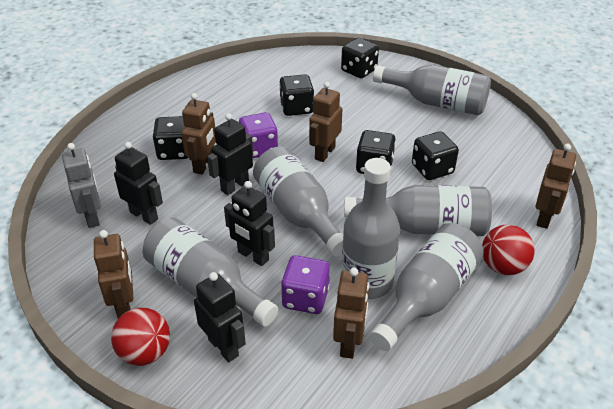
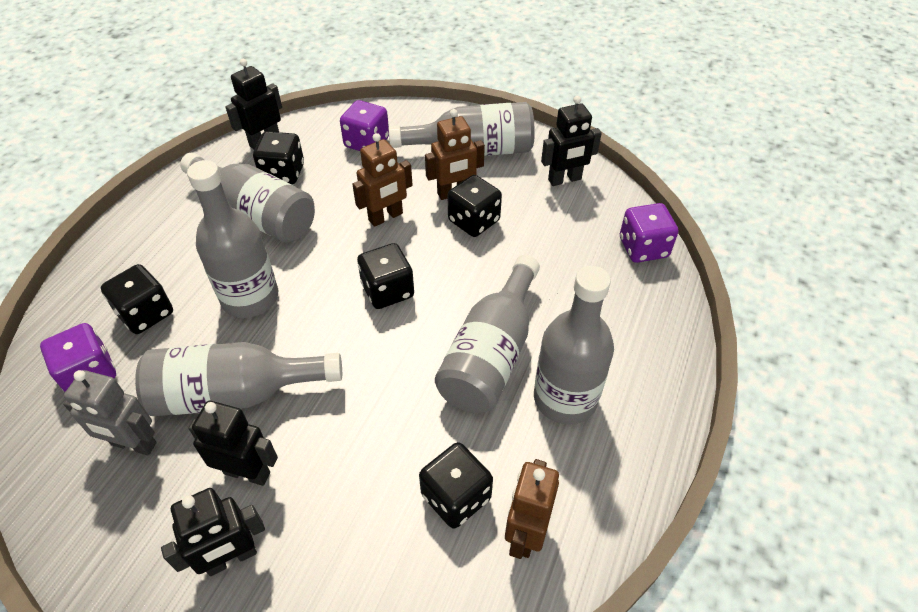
brown robot: [94,230,133,319] [181,93,216,174] [309,82,342,162] [333,268,369,359] [536,144,576,229] = 5 -> [352,133,412,227] [425,109,485,200] [505,459,559,559] = 3
purple dice: [239,112,278,158] [281,255,330,314] = 2 -> [40,323,116,392] [340,100,389,151] [620,203,678,263] = 3
red ball: [111,308,170,366] [482,225,535,275] = 2 -> none = 0

